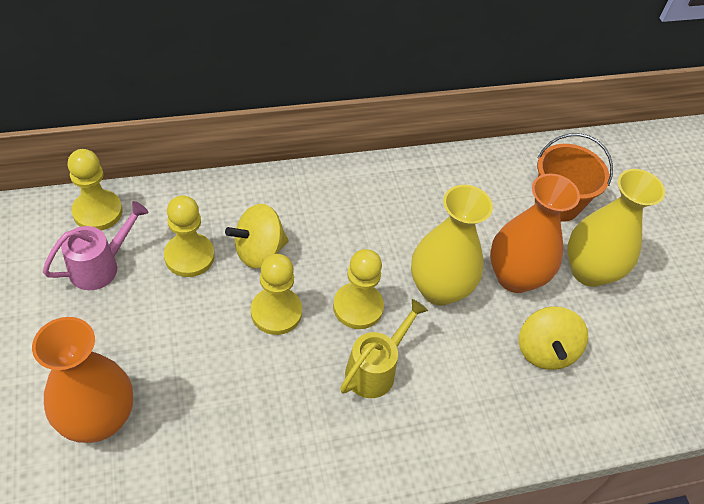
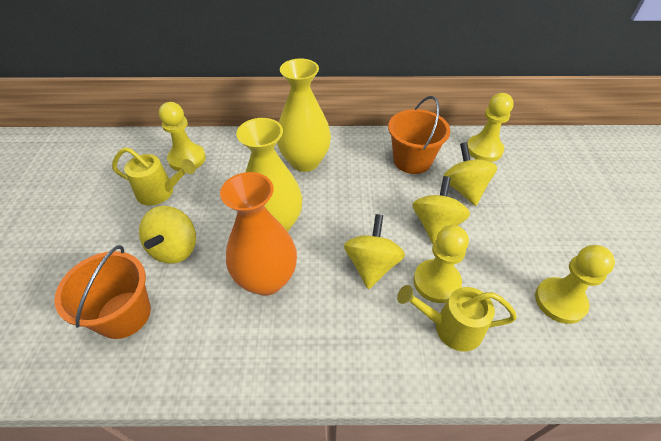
orange bucket: [535,133,613,222] = 1 -> [54,245,151,339] [388,96,450,174] = 2
orange vase: [32,317,133,443] [490,173,580,293] = 2 -> [220,172,297,296] = 1
pink watering can: [43,201,148,290] = 1 -> none = 0
yellow spinning top: [225,204,289,268] [519,306,588,370] = 2 -> [139,206,196,264] [344,214,405,289] [412,176,470,244] [443,142,497,206] = 4
yellow watering can: [340,299,428,398] = 1 -> [112,147,195,205] [397,285,517,351] = 2

